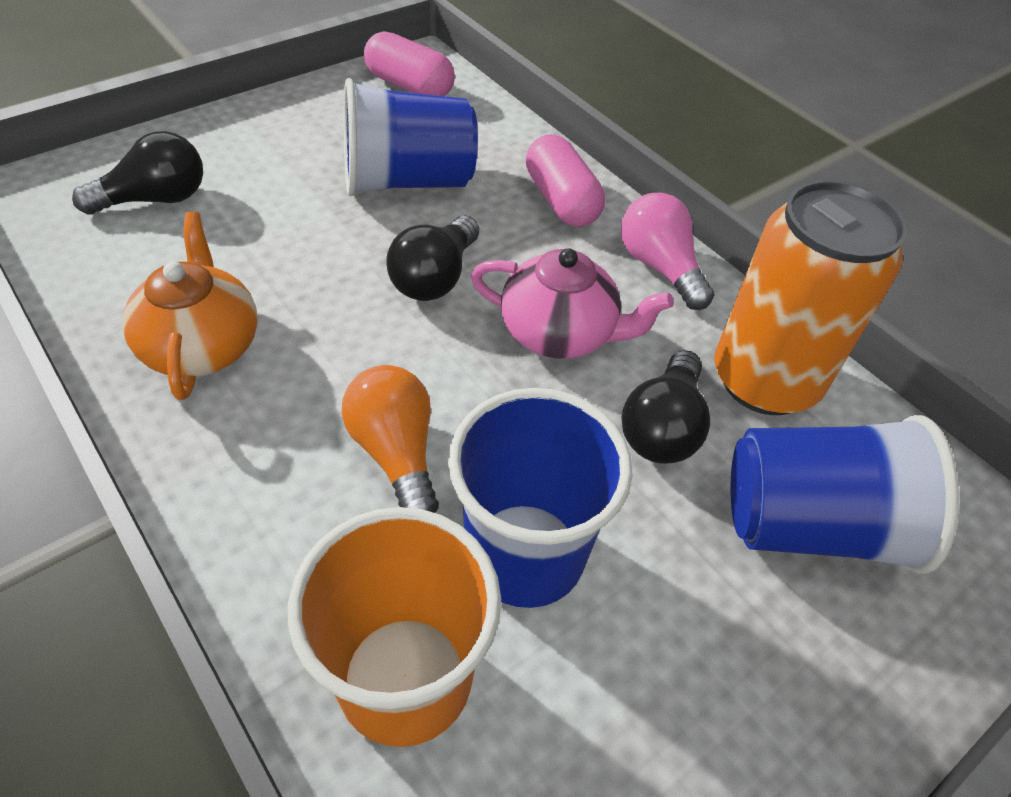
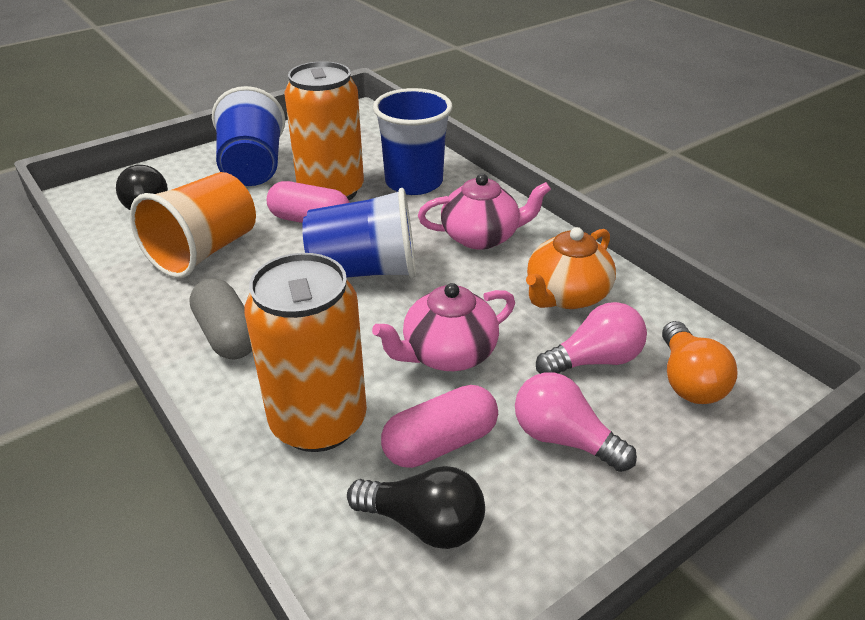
black light bulb: [72,131,203,215] [386,215,479,301] [621,350,710,464] = 3 -> [116,165,168,210] [347,466,485,549] = 2
grey capsule: none = 0 -> [189,278,252,359] = 1
orange can: [714,180,907,415] = 1 -> [244,253,367,452] [284,61,364,200] = 2
pink light bulb: [621,192,714,310] = 1 -> [515,372,637,472] [536,302,647,374] = 2
pink teapot: [471,248,674,359] = 1 -> [372,283,515,371] [418,174,551,250] = 2

